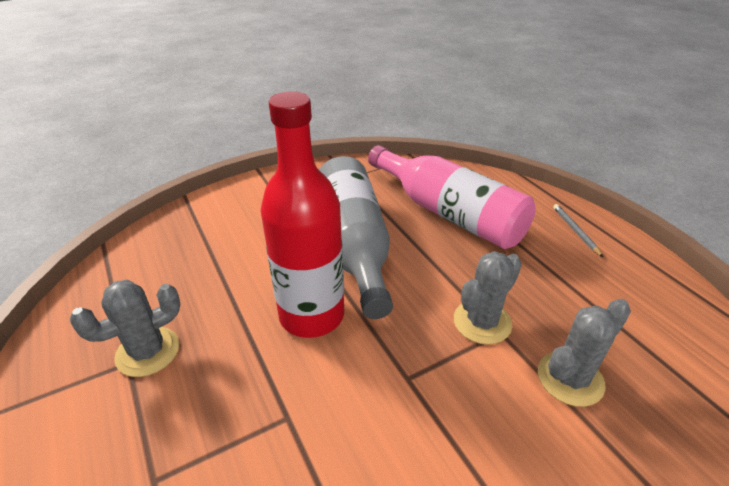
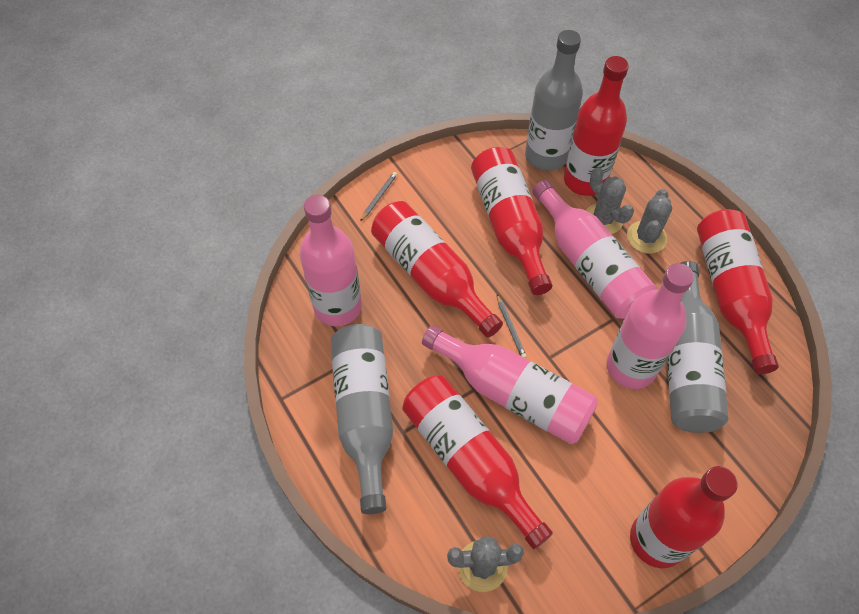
grey bottle: [319,156,393,319] = 1 -> [331,324,393,514] [525,30,583,171] [667,261,729,433] = 3
grey pencil: [553,204,603,257] = 1 -> [360,172,397,221] [497,295,527,358] = 2
pink bottle: [368,145,536,249] = 1 -> [299,195,362,326] [422,325,598,444] [532,180,656,319] [607,263,694,389] = 4
red bottle: [261,91,344,338] = 1 -> [371,201,503,338] [403,375,553,549] [471,147,552,295] [564,56,629,196] [630,466,738,568] [697,209,779,374] = 6

